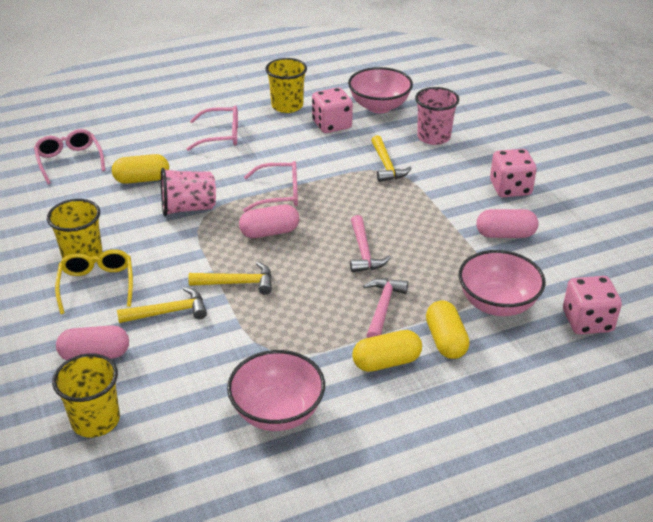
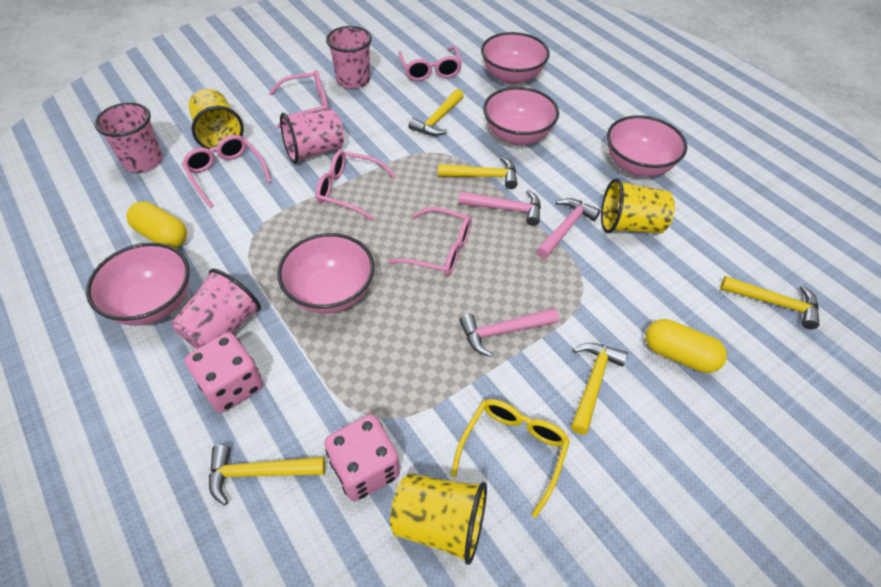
pink bowl: [227,350,325,431] [348,67,413,113] [459,250,546,316] = 3 -> [86,243,190,326] [277,233,374,314] [481,32,550,85] [483,87,559,145] [607,115,687,177] = 5
pink capsule: [56,325,129,360] [239,205,299,238] [477,209,539,238] = 3 -> none = 0
pink cup: [161,168,216,216] [415,87,459,145] = 2 -> [94,102,163,173] [172,269,261,349] [280,110,344,164] [326,26,372,89] = 4
pink dice: [312,87,353,133] [490,149,537,197] [563,276,622,334] = 3 -> [185,332,263,413] [324,414,400,501] = 2
pink glasses: [34,129,105,184] [187,106,238,151] [243,161,298,212] = 3 -> [182,135,272,208] [269,70,329,128] [316,150,396,221] [388,207,472,276] [398,46,462,81] = 5
pink hammer: [350,215,391,272] [363,278,408,338] = 2 -> [458,190,541,226] [459,308,559,357] [536,198,600,259] = 3
yellow capsule: [112,154,169,184] [352,330,422,372] [426,301,470,359] = 3 -> [126,201,187,248] [645,319,727,373] = 2
yellow hammer: [117,287,207,323] [188,262,272,295] [371,135,412,182] = 3 -> [209,445,325,505] [409,89,464,136] [438,156,518,189] [571,343,628,435] [720,276,820,329] = 5

